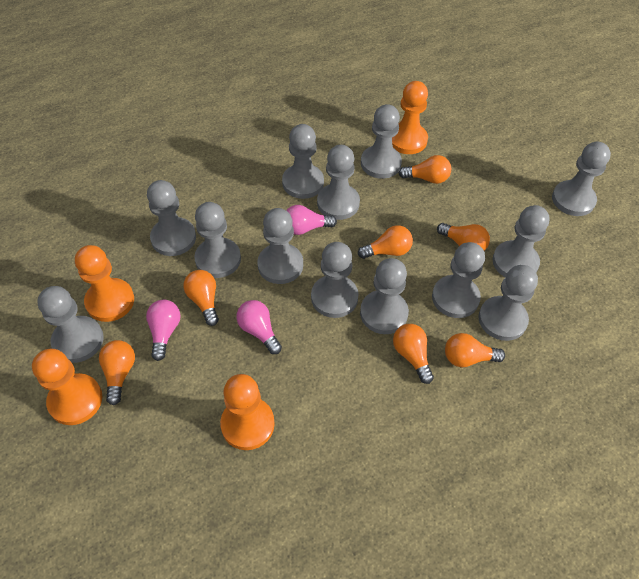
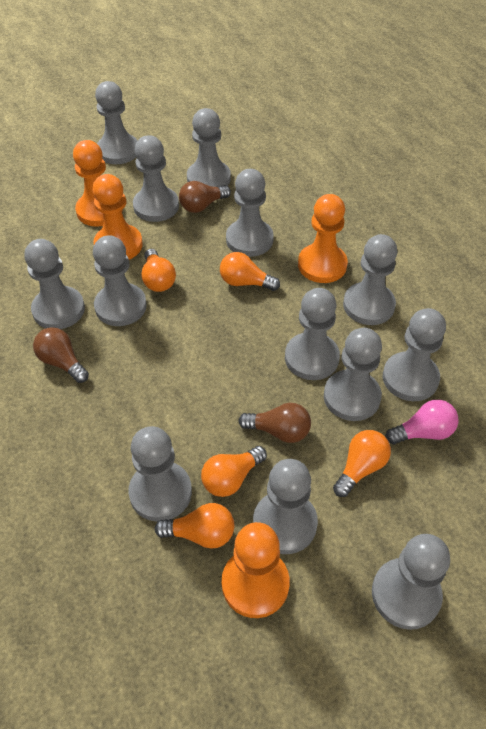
brown light bulb: none = 0 -> [33,327,89,383] [179,181,231,213] [238,403,311,443] = 3
orange light bulb: [99,340,135,405] [184,270,219,326] [358,225,413,259] [393,324,434,384] [399,155,451,184] [437,223,490,251] [445,333,505,367] = 7 -> [141,249,176,292] [155,503,234,549] [201,446,267,497] [220,252,280,291] [333,430,391,497] = 5
pink light bulb: [146,300,181,361] [236,300,282,354] [286,205,337,235] = 3 -> [386,400,458,444] = 1

